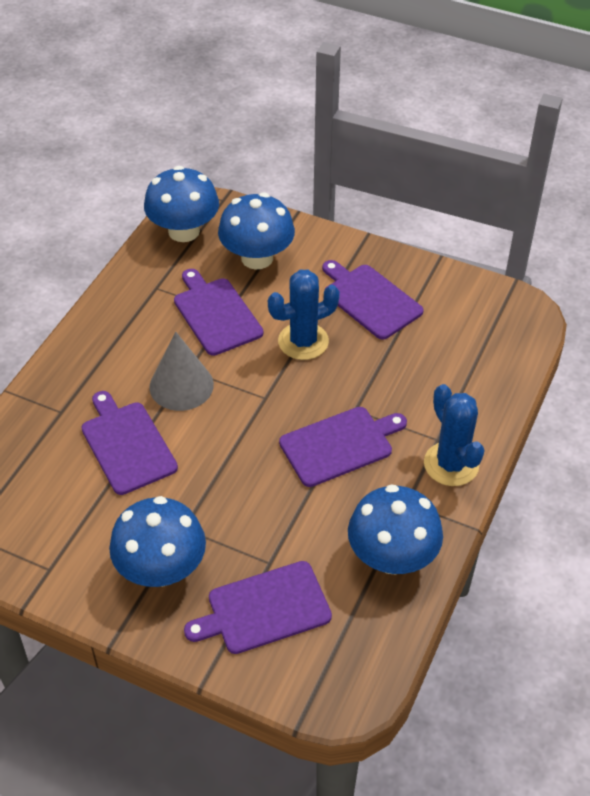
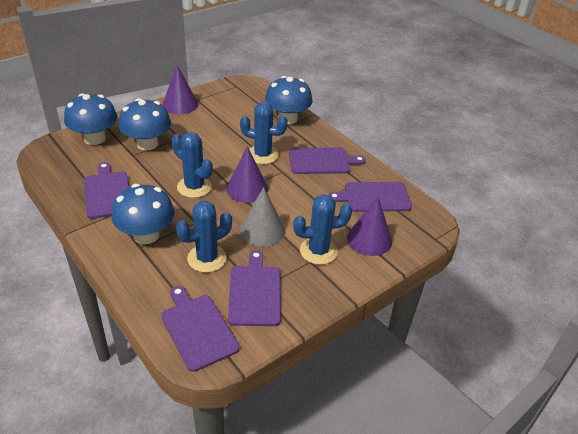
blue cactus: [268,270,340,360] [424,384,485,486] = 2 -> [172,132,213,198] [176,201,232,273] [240,102,288,164] [293,194,352,265] = 4
purple cone: none = 0 -> [162,65,198,114] [226,146,268,203] [347,197,392,256] = 3

